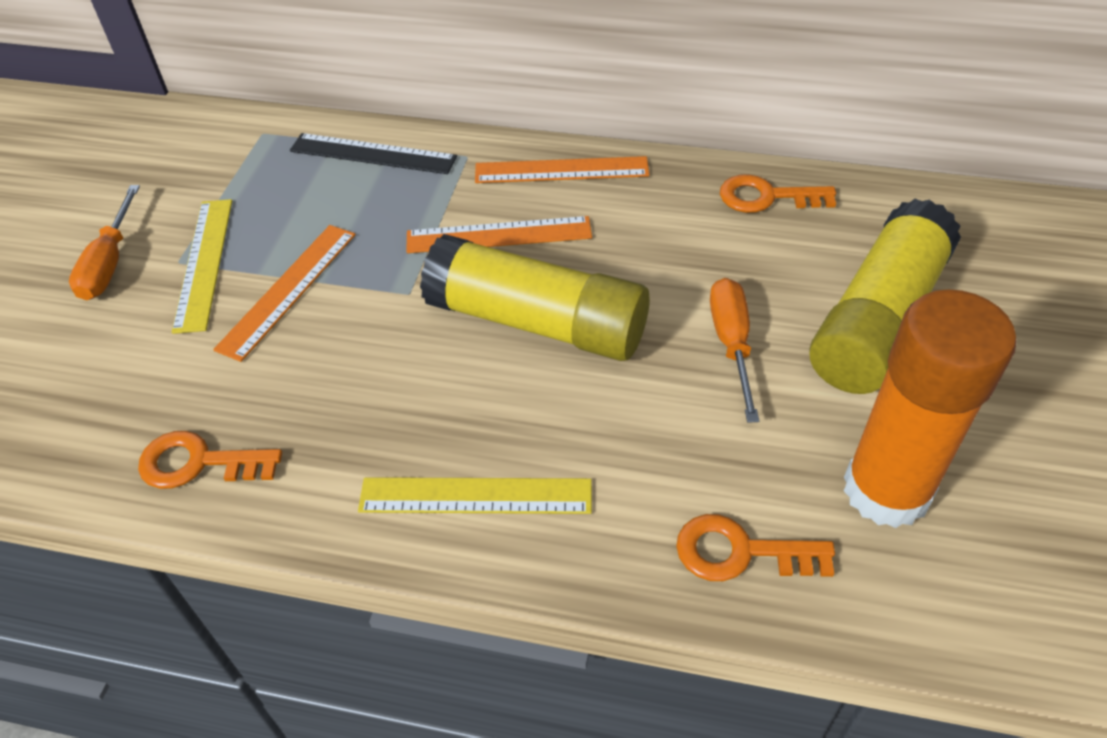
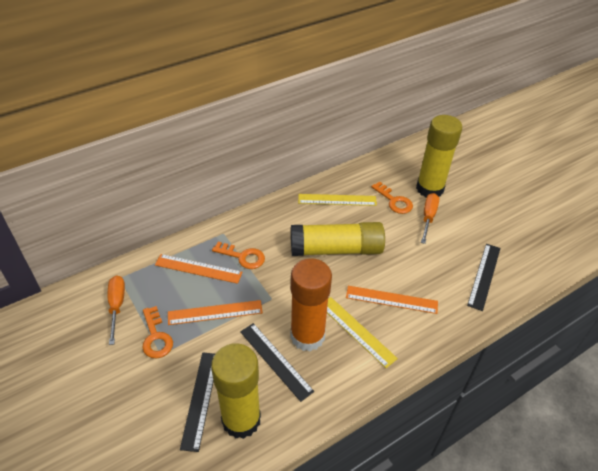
black ruler: [290,133,457,174] = 1 -> [180,353,215,452] [240,323,314,402] [467,244,501,311] = 3
yellow glue stick: [420,234,650,361] [809,199,961,394] = 2 -> [211,343,261,439] [291,222,385,256] [416,115,462,198] = 3

